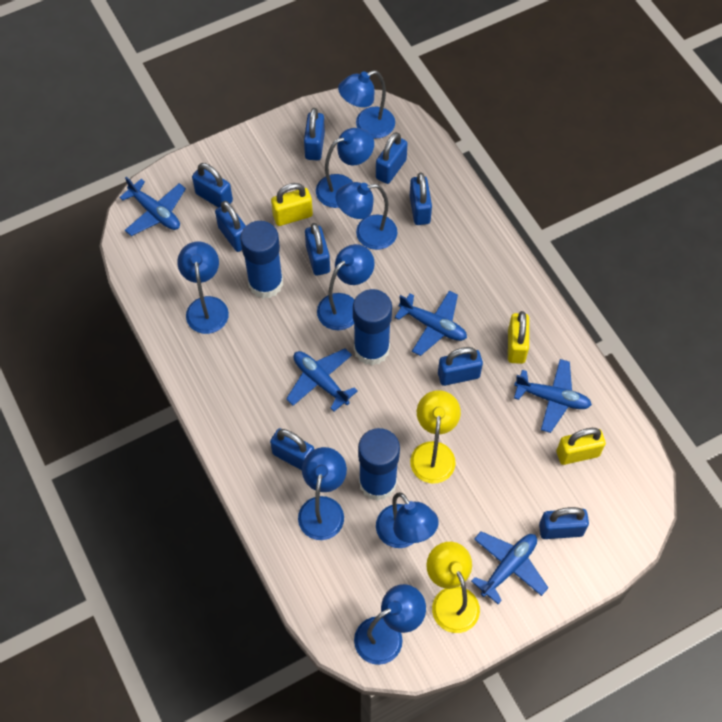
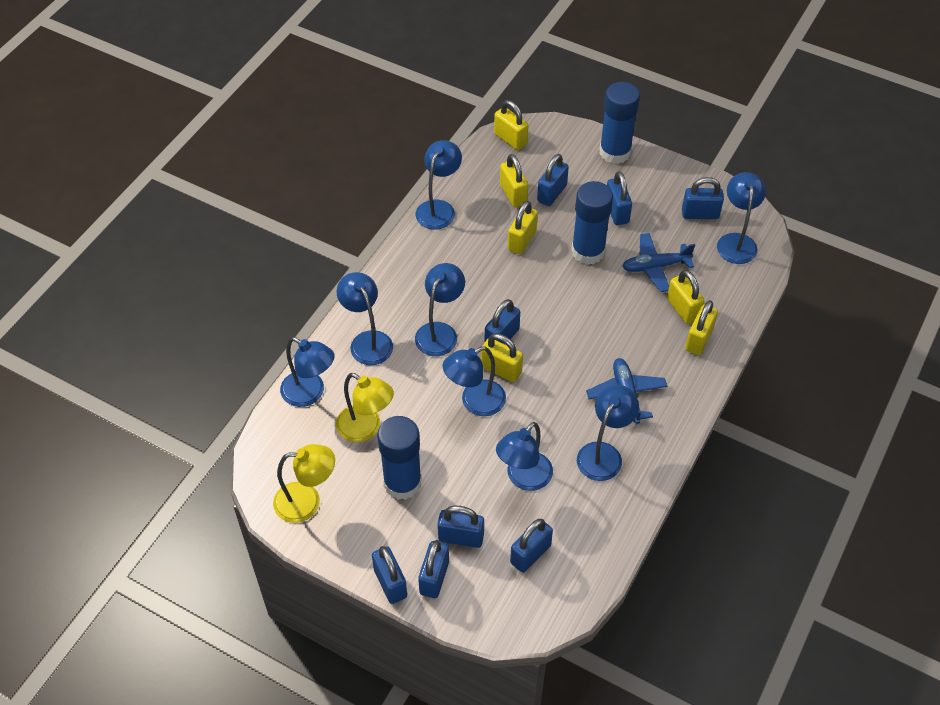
blue padlock: [192,163,233,208] [215,201,246,252] [270,428,314,470] [304,108,325,161] [305,223,330,276] [376,132,408,184] [410,172,432,225] [438,347,483,386] [539,507,589,539] = 9 -> [372,546,407,604] [418,540,449,598] [438,506,484,548] [485,299,520,345] [510,519,553,573] [537,154,569,206] [607,171,632,225] [682,177,724,219] = 8
blue plane: [119,177,186,236] [286,348,358,412] [395,290,467,356] [471,531,548,604] [514,359,592,433] = 5 -> [586,358,667,424] [622,233,695,292] = 2
yellow padlock: [271,183,313,226] [508,311,529,364] [557,428,606,465] = 3 -> [481,333,523,382] [494,100,528,150] [500,154,528,207] [508,201,538,254] [667,270,704,324] [685,300,718,355] = 6

